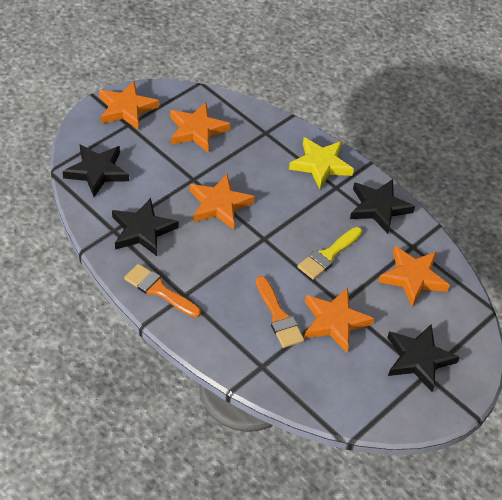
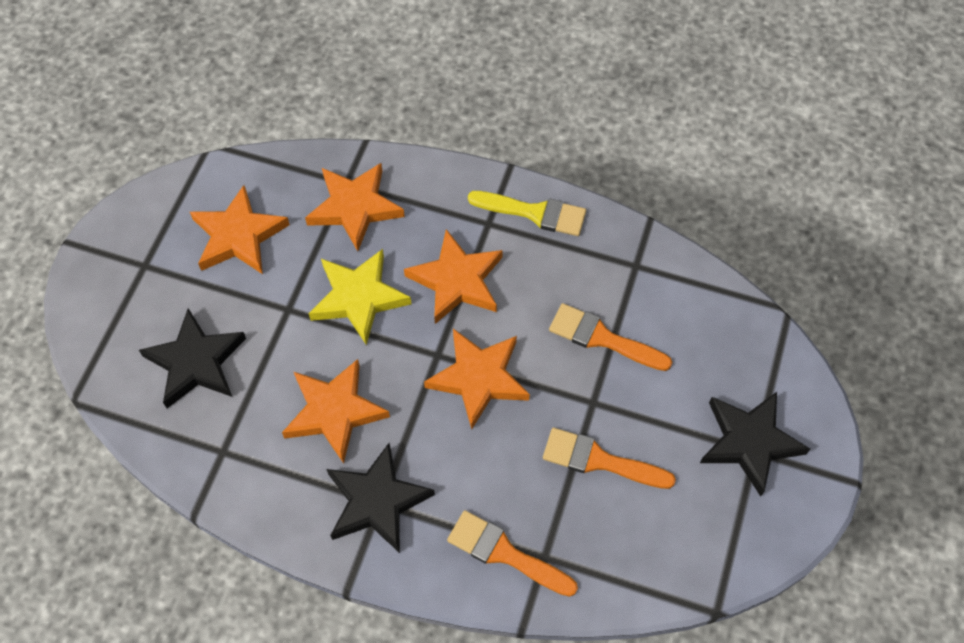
black star: [62,145,129,197] [112,198,179,256] [350,179,415,234] [387,324,460,392] = 4 -> [139,308,246,408] [326,443,435,553] [700,392,810,496] = 3
orange brush: [124,264,201,318] [256,276,304,348] = 2 -> [447,510,578,597] [543,428,676,489] [549,303,673,371] = 3

